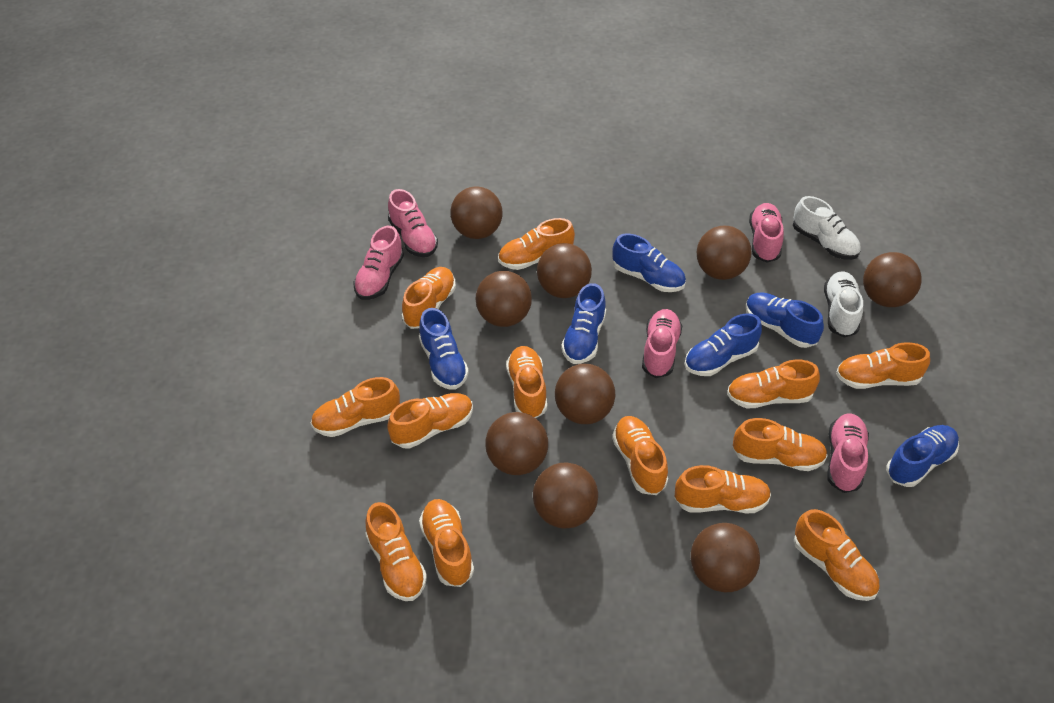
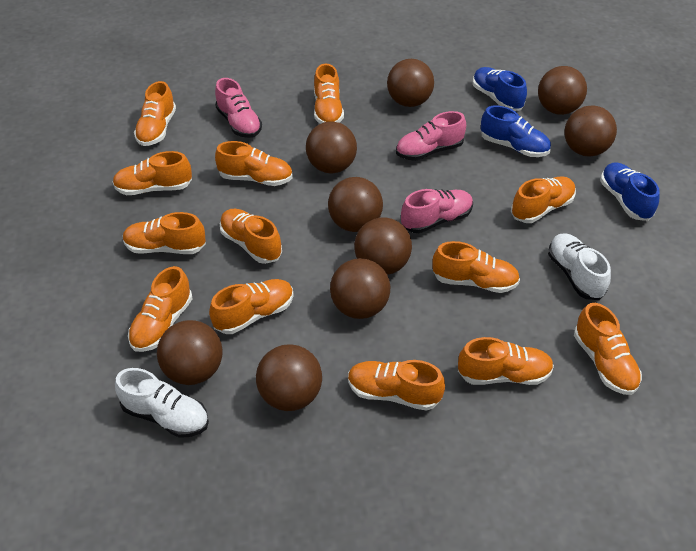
blue shoe: [419,308,469,390] [561,283,606,364] [612,234,686,292] [684,313,762,376] [746,292,824,348] [886,425,959,487] = 6 -> [473,67,527,111] [481,105,551,157] [600,162,660,221] = 3
pink shoe: [353,226,404,300] [388,189,438,257] [642,309,682,378] [749,203,784,263] [828,414,869,493] = 5 -> [215,78,262,138] [396,111,466,161] [401,189,473,233] = 3

